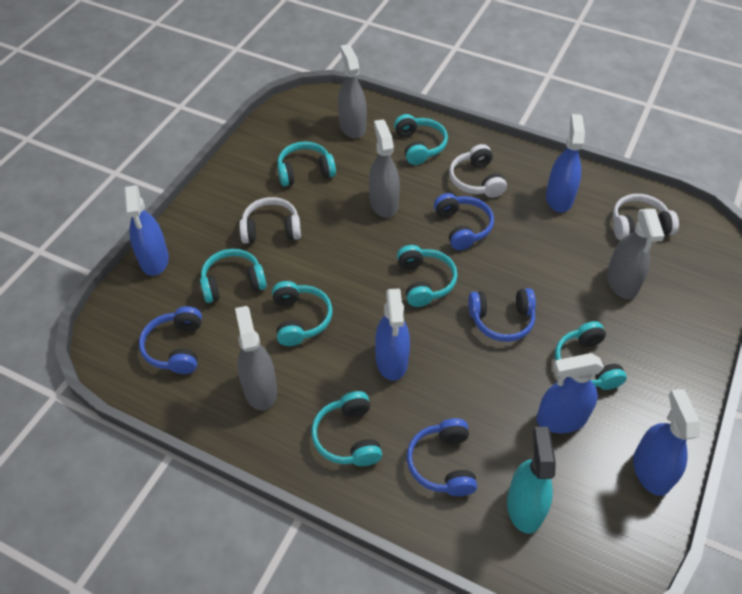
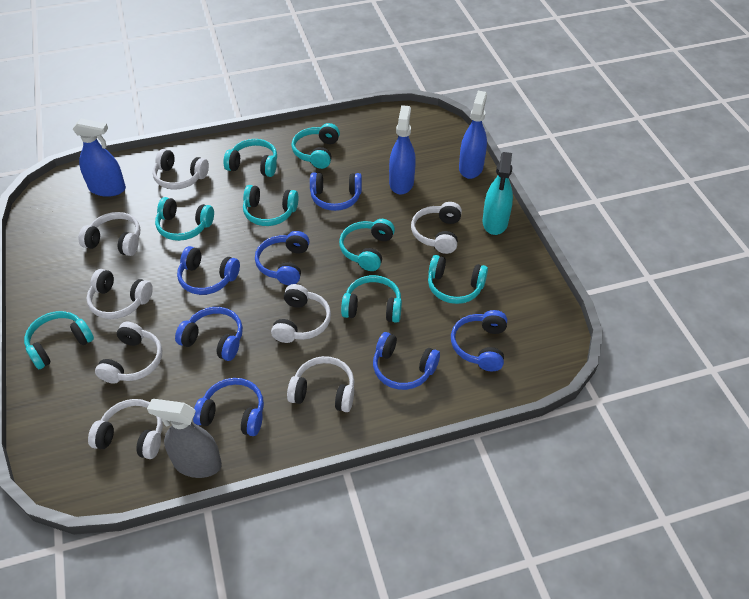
blue headphones: [139,306,202,374] [407,418,477,496] [434,193,494,250] [468,288,536,342] = 4 -> [175,307,243,361] [177,246,240,295] [193,378,264,436] [255,231,310,285] [310,172,362,211] [373,332,440,390] [451,310,507,371] = 7
blue spray bottle: [124,185,169,276] [375,289,410,381] [536,353,604,434] [546,114,585,212] [633,389,700,496] = 5 -> [73,119,126,197] [389,105,416,195] [459,91,487,179] = 3
grey spray bottle: [235,306,277,411] [338,44,367,139] [369,119,400,218] [607,209,664,299] = 4 -> [147,399,222,478] = 1
turquoise headphones: [200,249,267,303] [272,281,332,346] [277,141,336,187] [311,391,382,466] [394,114,448,165] [397,245,457,307] [555,321,627,390] = 7 -> [24,311,94,369] [155,197,214,241] [224,139,277,177] [243,185,298,226] [291,123,340,169] [339,219,395,271] [341,275,402,323] [428,255,488,304] = 8
white headphones: [239,197,301,244] [449,144,507,198] [613,194,679,240] = 3 -> [79,212,140,256] [87,269,153,319] [88,399,163,459] [95,322,162,384] [152,149,209,190] [271,284,331,343] [287,356,354,412] [411,202,462,254] = 8

